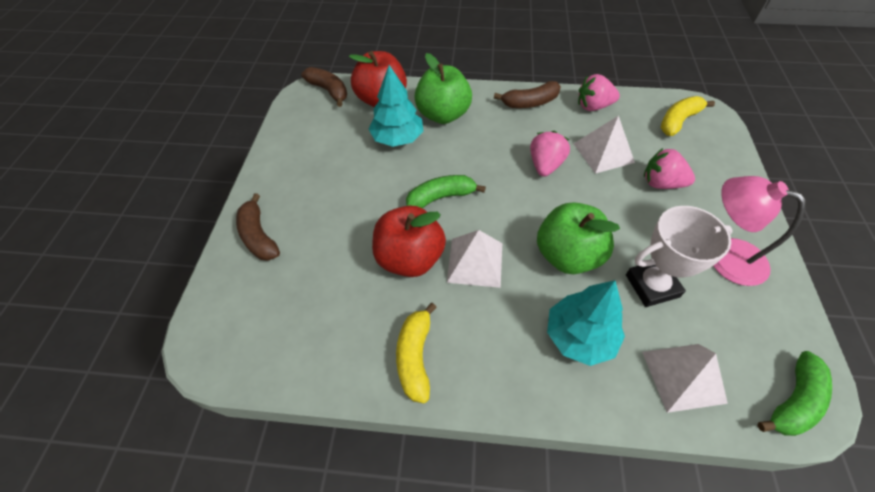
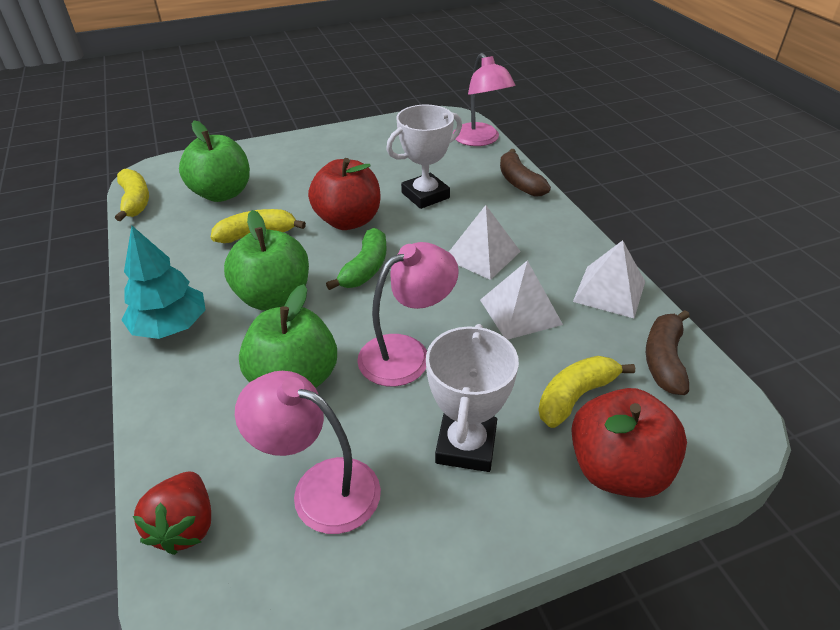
brown banana: [236,193,280,261] [301,67,347,107] [494,81,561,108] = 3 -> [500,149,551,197] [646,310,690,395] = 2
green apple: [414,53,472,124] [537,202,620,274] = 2 -> [179,120,250,202] [224,210,309,310] [239,284,337,388] = 3
green banana: [406,175,486,208] [757,351,832,436] = 2 -> [326,228,387,290] = 1
pink lamp: [714,176,806,286] = 1 -> [235,371,381,534] [357,242,459,387] [453,53,515,146] = 3
pink strawberry: [530,131,570,177] [578,74,620,111] [644,148,695,189] = 3 -> none = 0
red strawberry: none = 0 -> [133,471,211,555] = 1
turquoise tree: [368,65,423,147] [547,280,625,366] = 2 -> [121,226,206,339] = 1
white trophy: [626,206,733,307] = 1 -> [386,105,462,209] [426,324,519,472] = 2
yellow banana: [396,303,437,403] [661,96,715,136] = 2 -> [115,169,149,221] [211,209,306,243] [538,356,635,428] = 3

